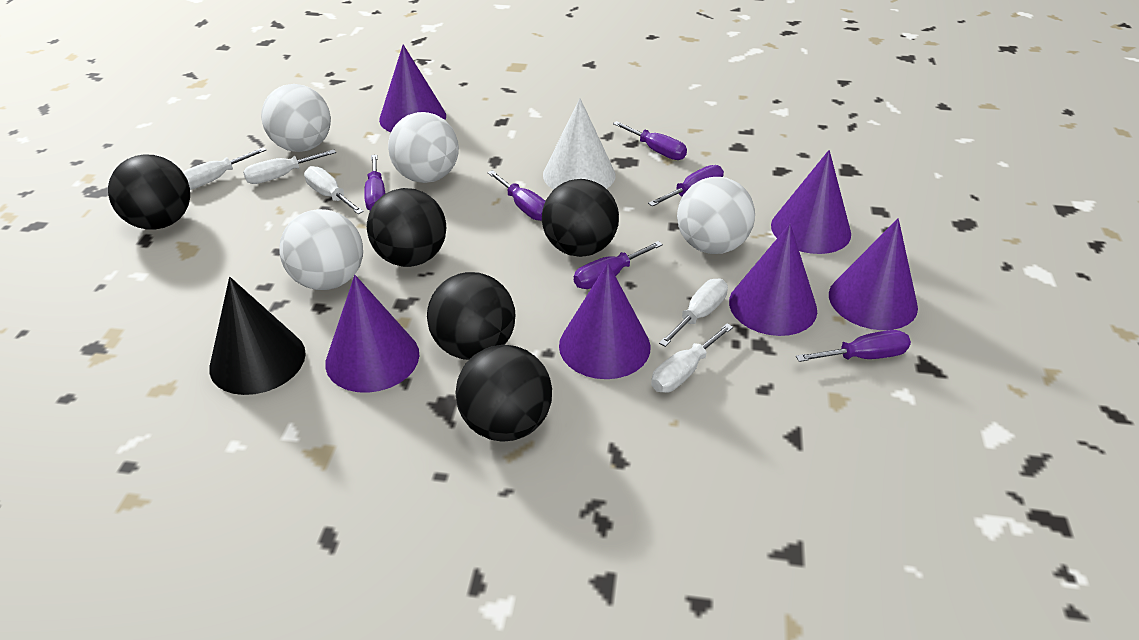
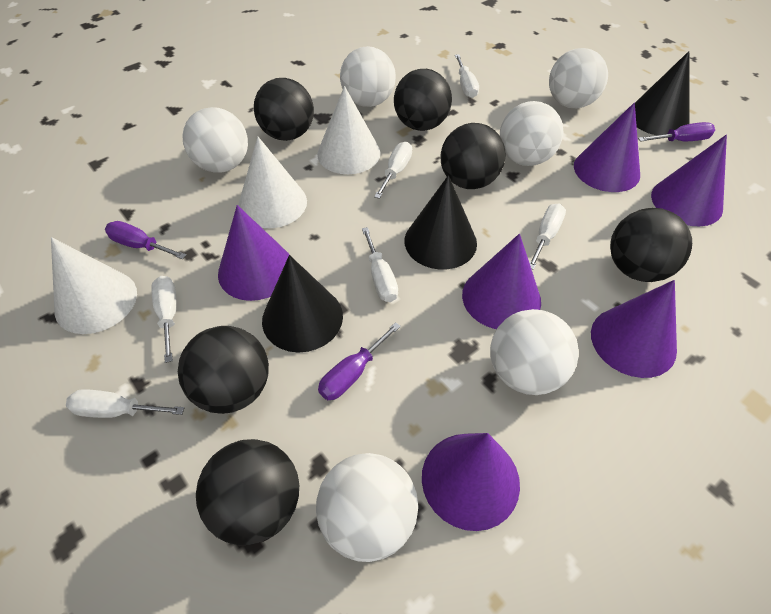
black ball: [108,154,190,229] [367,188,446,267] [427,272,516,360] [455,345,552,441] [542,179,619,257] = 5 -> [178,326,269,414] [196,439,299,545] [254,78,314,141] [394,69,452,131] [441,123,506,189] [610,208,692,282] = 6
black cone: [209,277,306,395] = 1 -> [262,255,343,353] [404,175,477,269] [635,51,690,135] = 3
purple screwdriver: [364,155,385,211] [487,170,545,221] [574,241,663,289] [613,121,687,160] [648,165,724,207] [796,330,911,362] = 6 -> [105,221,186,259] [318,322,401,400] [638,122,715,142] = 3
white ball: [261,84,331,152] [279,209,363,290] [388,112,459,183] [677,177,755,254] = 4 -> [182,107,248,173] [316,453,418,562] [340,46,396,107] [490,309,579,395] [500,101,564,166] [549,48,608,108] = 6
white cone: [543,98,616,190] = 1 -> [51,237,137,334] [238,136,307,228] [317,86,381,174] = 3
white screwdriver: [183,147,266,190] [243,149,336,184] [304,166,364,214] [651,323,733,393] [659,278,728,347] = 5 -> [66,389,184,418] [151,276,177,363] [362,227,398,302] [374,142,412,199] [455,54,479,98] [529,204,566,270] = 6

